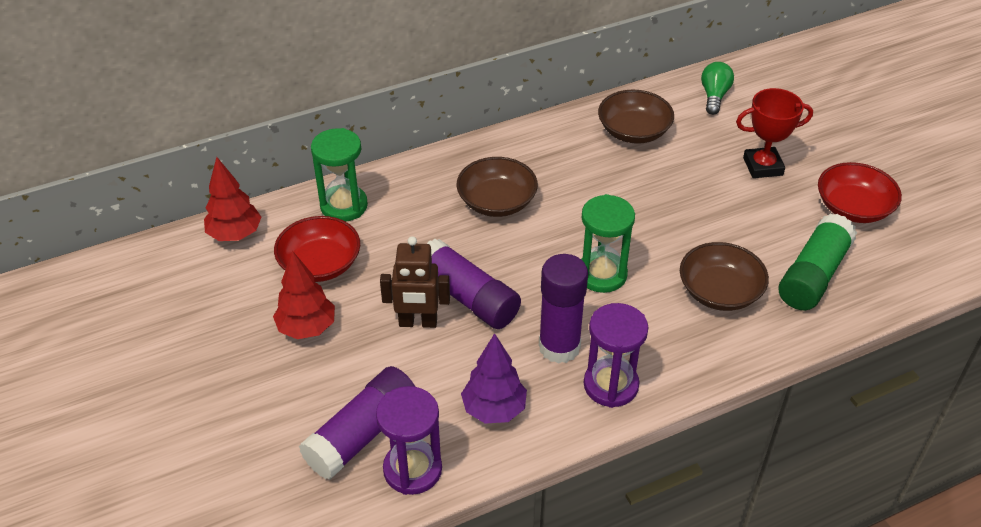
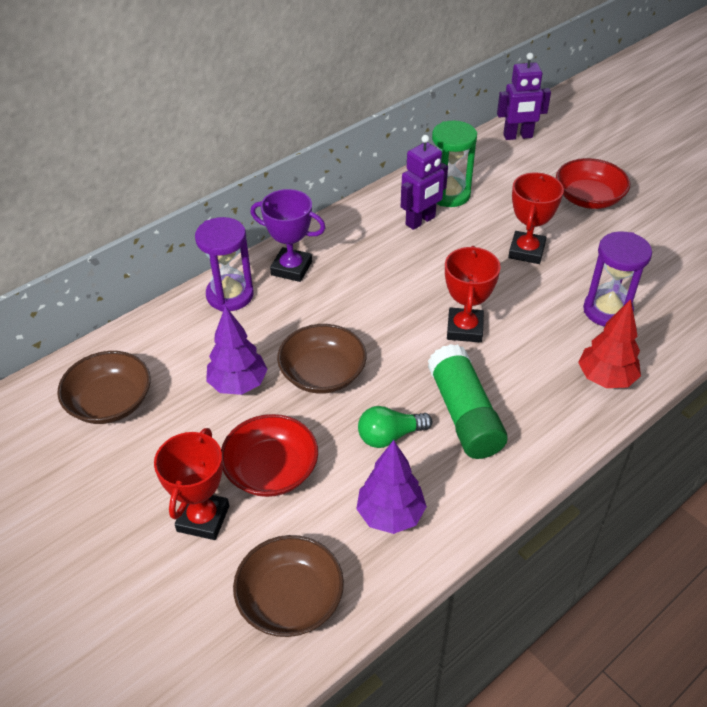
brown robot: [380,236,450,328] = 1 -> none = 0
green hourglass: [311,128,368,222] [581,194,635,293] = 2 -> [432,121,477,207] = 1
purple glue stick: [299,366,415,480] [427,239,521,329] [539,254,588,364] = 3 -> none = 0
purple robot: none = 0 -> [401,135,448,230] [497,53,551,140] = 2
purple tree: [461,333,527,424] = 1 -> [206,306,268,395] [356,440,427,534] = 2
purple trophy: none = 0 -> [250,189,326,282] = 1
red tree: [204,157,261,241] [273,251,335,339] = 2 -> [578,299,641,388] = 1
red trophy: [736,88,813,178] = 1 -> [154,428,229,540] [445,246,501,343] [508,172,564,264] = 3

